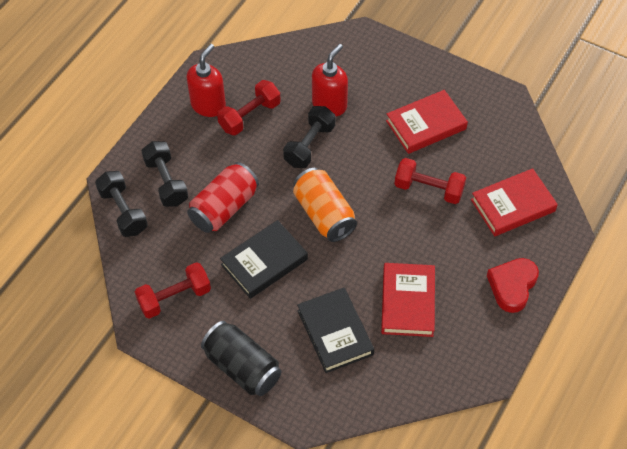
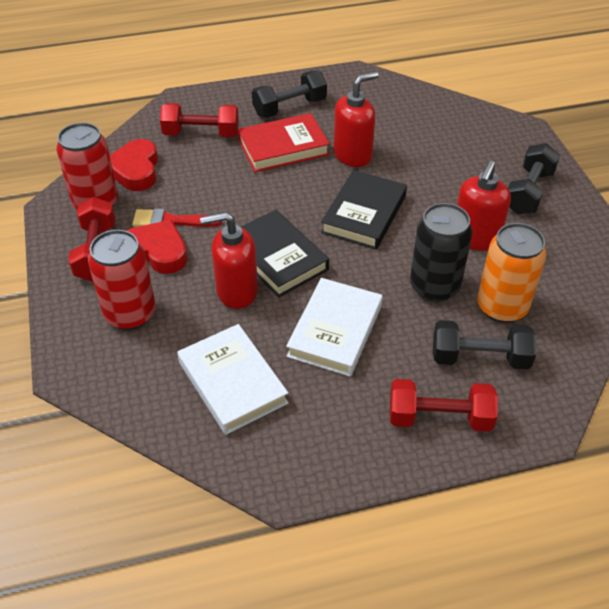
red book: [381,263,435,337] [386,90,468,154] [471,168,558,236] = 3 -> [238,113,330,172] = 1
red brush: none = 0 -> [132,208,222,227] = 1
red can: [187,162,259,233] = 1 -> [56,122,118,210] [88,230,156,330] = 2
red heart: [487,258,539,313] = 1 -> [110,139,158,191] [126,220,187,274] = 2
red soap dispenser: [186,44,226,117] [312,44,348,116] = 2 -> [200,212,258,309] [333,71,379,167] [457,161,511,251] = 3
white book: none = 0 -> [177,324,289,435] [286,278,383,377] = 2

